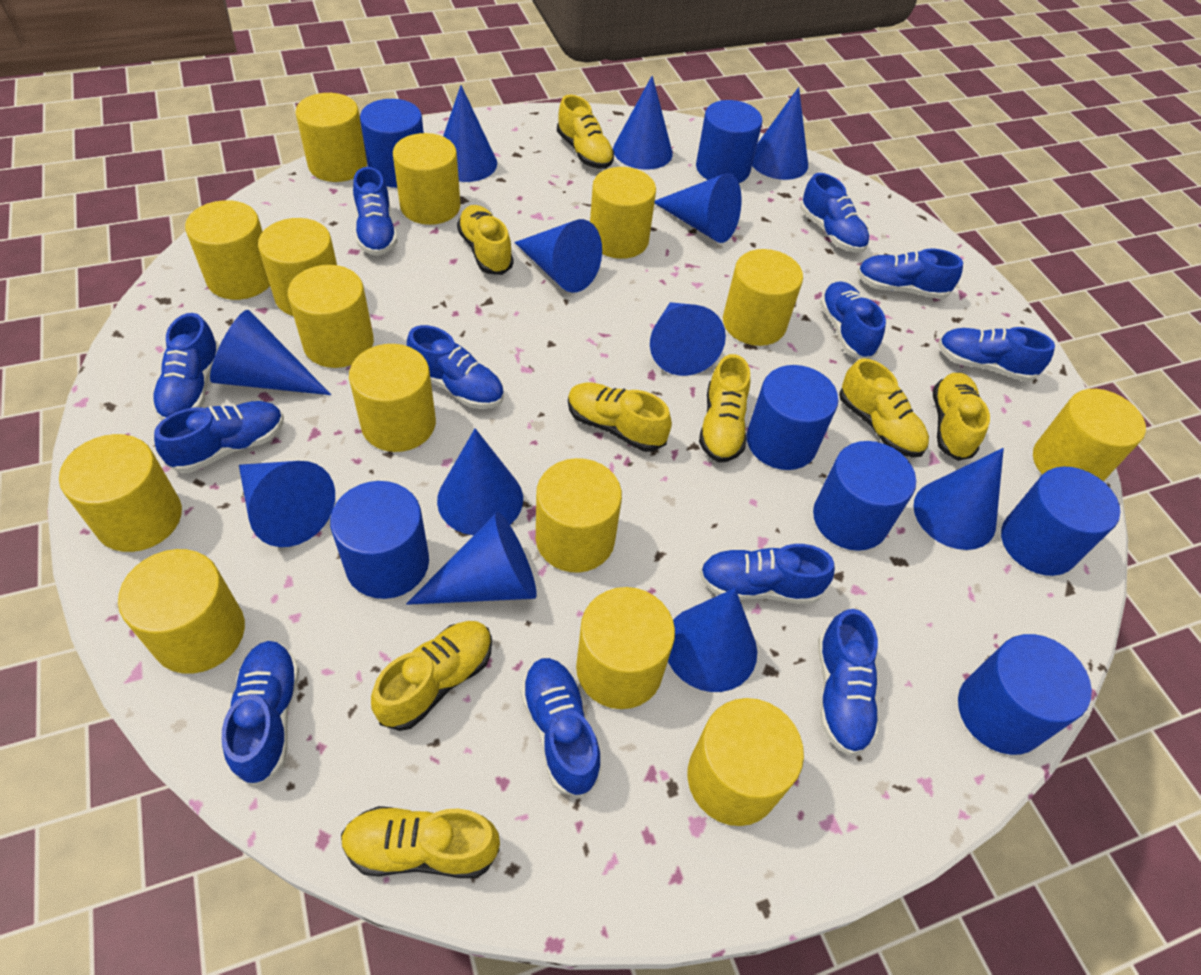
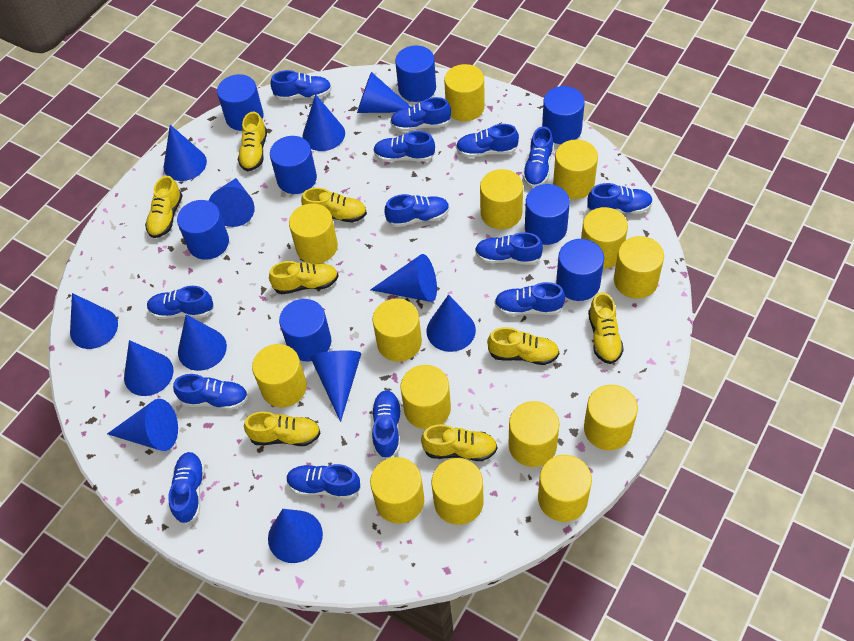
blue cylinder: [330,481,429,599] [360,99,424,188] [696,100,763,183] [747,365,838,470] [813,441,916,551] [958,634,1092,755] [1001,466,1121,576] = 7 -> [177,200,229,260] [217,74,263,131] [270,136,317,194] [279,299,331,361] [395,46,436,102] [525,184,570,245] [542,86,585,144] [556,239,604,301] = 8
blue shoe: [152,313,219,420] [154,401,284,473] [222,641,299,786] [353,167,398,256] [407,325,504,409] [520,658,602,797] [699,544,835,605] [800,173,869,253] [818,609,880,756] [820,281,886,359] [857,249,963,299] [938,327,1055,382] = 12 -> [147,286,214,319] [168,452,205,524] [173,374,248,410] [270,70,332,100] [286,464,361,499] [372,390,402,459] [373,131,435,162] [385,194,450,227] [390,97,451,132] [456,124,519,158] [475,232,543,265] [494,282,565,316] [523,126,553,188] [587,183,653,214] = 14

